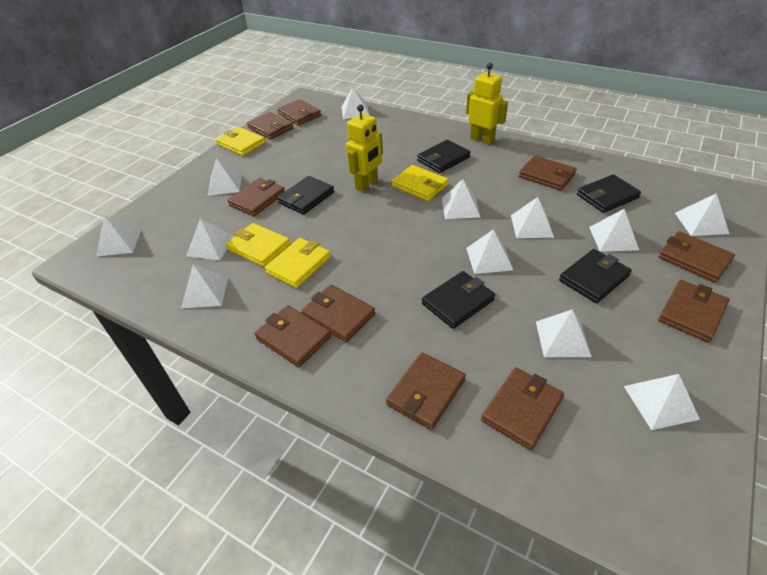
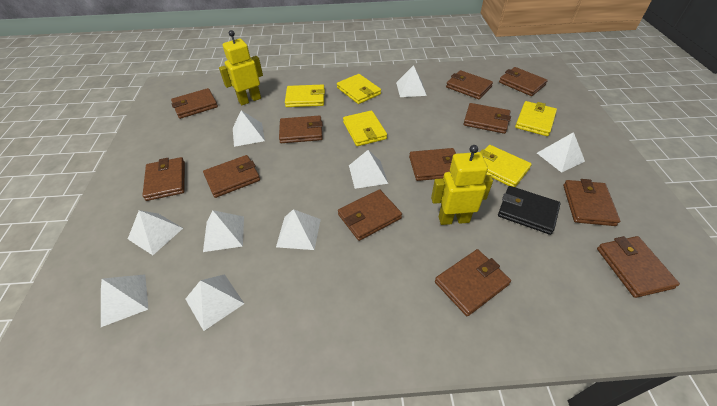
black wallet: [277,176,334,215] [417,140,471,173] [422,271,495,329] [559,249,632,303] [577,174,641,213] = 5 -> [498,186,561,235] = 1
brown wallet: [228,178,285,216] [247,112,294,140] [254,305,331,367] [277,99,321,126] [301,285,375,342] [386,352,466,430] [481,368,564,450] [519,156,577,191] [658,231,735,283] [658,280,730,343] = 10 -> [142,157,185,201] [171,88,218,119] [203,155,260,198] [279,115,323,143] [338,189,402,241] [409,148,456,181] [435,249,511,316] [446,70,493,99] [464,103,511,134] [499,67,548,96] [563,179,620,226] [597,236,680,298] = 12
white pyramid: [96,215,141,257] [181,264,228,309] [186,218,235,260] [207,158,242,196] [341,87,370,119] [442,179,480,219] [466,230,513,274] [511,197,554,238] [536,309,592,357] [589,209,639,252] [624,374,700,430] [675,193,729,236] = 12 -> [101,274,148,327] [128,210,183,255] [185,274,244,331] [203,210,244,252] [233,110,265,147] [276,209,321,250] [349,150,388,189] [396,65,427,97] [537,132,585,173] = 9
yellow wallet: [216,127,266,156] [226,223,290,267] [265,238,331,288] [391,165,448,201] = 4 -> [285,84,325,107] [337,74,381,104] [343,110,387,146] [480,145,532,187] [515,101,557,136] = 5

